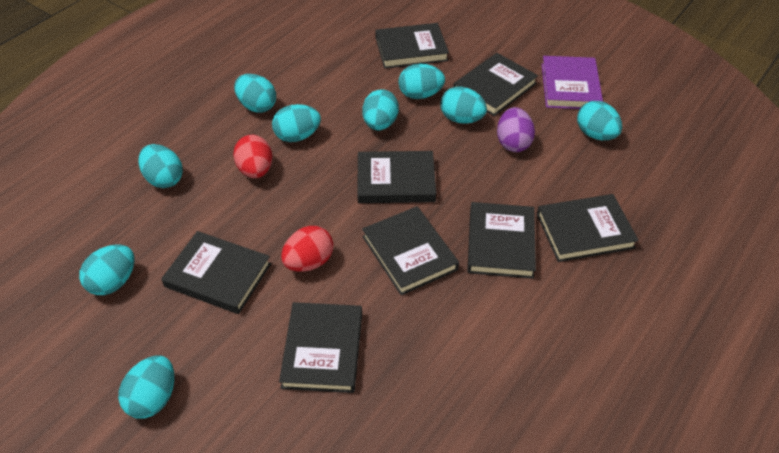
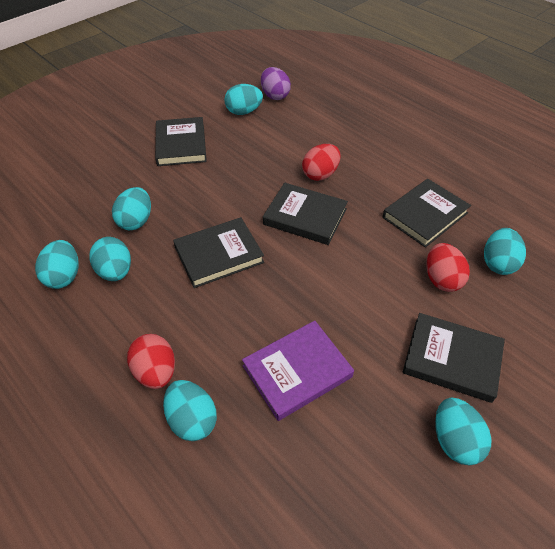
black book: [161,231,271,314] [279,302,362,393] [357,151,436,203] [362,206,459,295] [375,23,449,69] [453,53,538,116] [467,202,536,279] [537,194,639,262] = 8 -> [155,117,207,166] [173,217,264,288] [263,183,348,245] [382,179,471,248] [403,313,505,403] = 5
red egg: [233,135,273,178] [281,226,333,272] = 2 -> [127,334,175,389] [302,144,341,181] [426,243,470,292] = 3
turquoise egg: [79,245,135,295] [118,356,174,419] [138,144,183,188] [234,74,276,113] [272,104,321,142] [362,89,399,130] [399,64,445,99] [440,87,487,124] [577,101,622,140] = 9 -> [35,240,79,289] [89,237,131,281] [112,187,151,231] [163,380,217,441] [224,84,263,115] [435,398,492,465] [484,228,526,275] = 7

